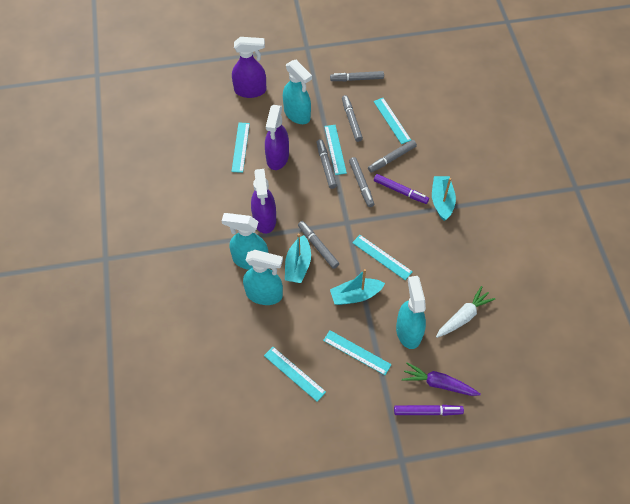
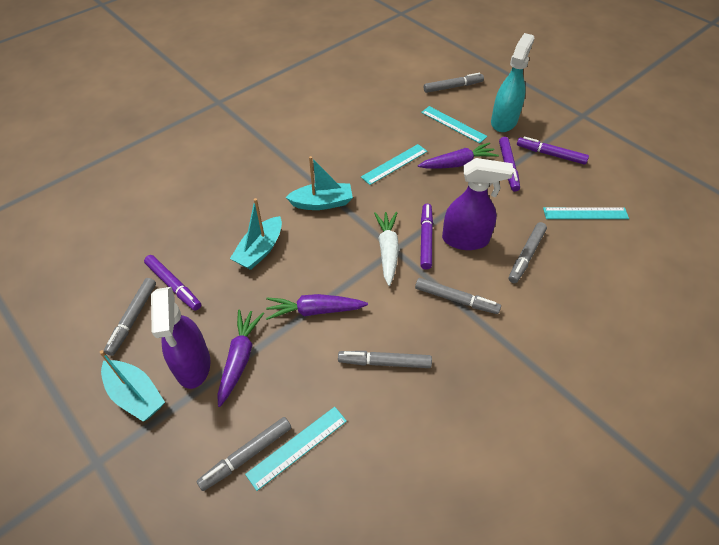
purple carrot: [402,362,481,396] = 1 -> [217,309,264,407] [266,294,368,320] [418,142,499,168] = 3
purple marker: [374,174,429,204] [394,405,464,416] = 2 -> [144,255,201,311] [420,204,433,269] [499,137,520,191] [517,137,589,165] = 4
purple spray bottle: [232,37,266,98] [251,169,276,234] [265,105,289,170] = 3 -> [151,287,210,389] [442,158,513,250] = 2
turquoise ruler: [231,123,250,173] [264,347,326,402] [323,330,392,375] [324,125,347,175] [352,235,413,280] [373,98,411,144] = 6 -> [245,407,347,491] [361,144,427,185] [421,106,487,144] [543,207,629,219] = 4
turquoise spray bottle: [222,213,268,270] [243,250,283,305] [283,60,312,124] [396,276,426,349] = 4 -> [491,33,534,132] = 1

